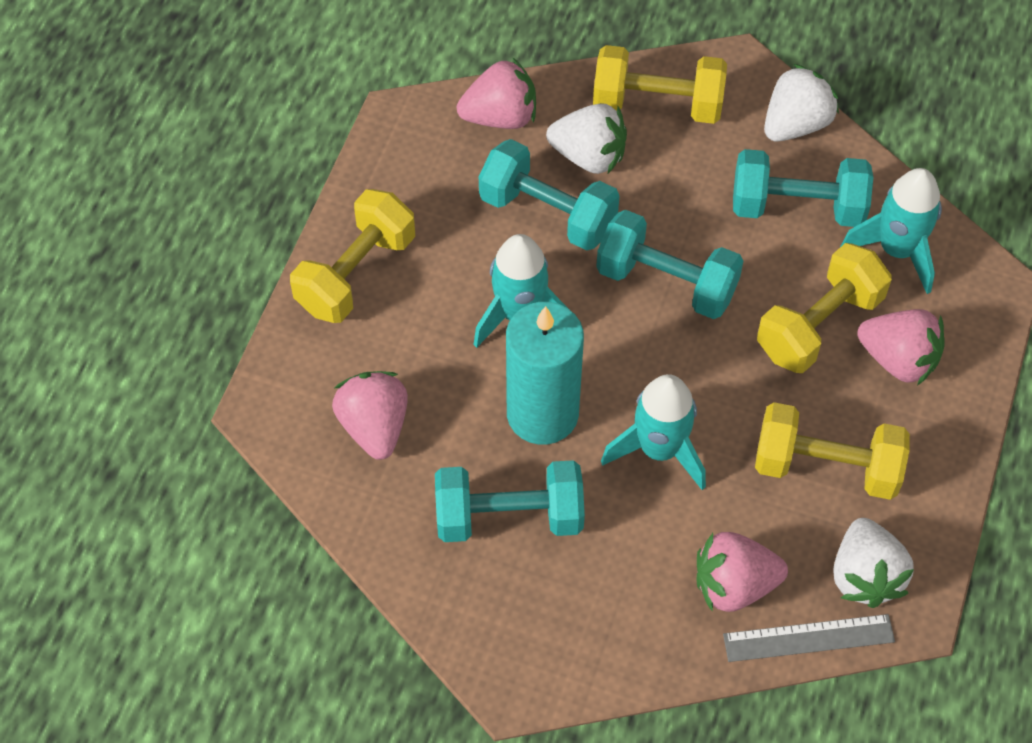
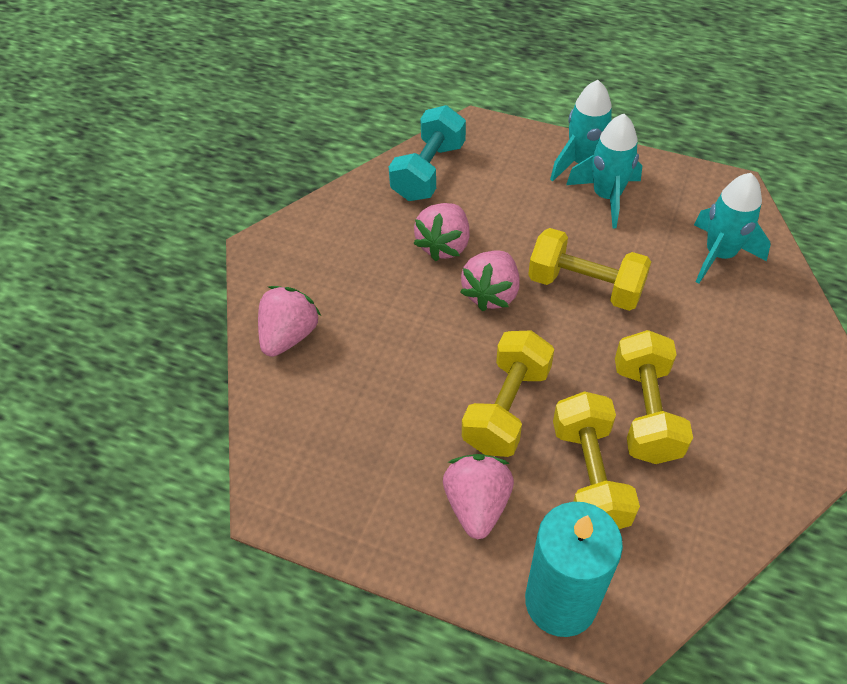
grey ruler: [723,614,895,662] = 1 -> none = 0
turquoise dumbbell: [435,460,585,542] [479,139,620,251] [596,210,743,319] [733,149,873,227] = 4 -> [389,105,466,201] = 1
white strawberry: [546,103,627,175] [764,64,839,142] [833,518,914,608] = 3 -> none = 0

